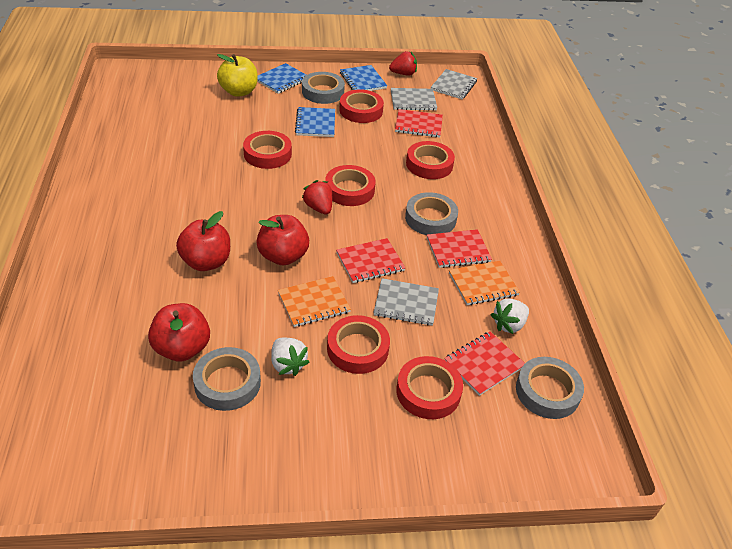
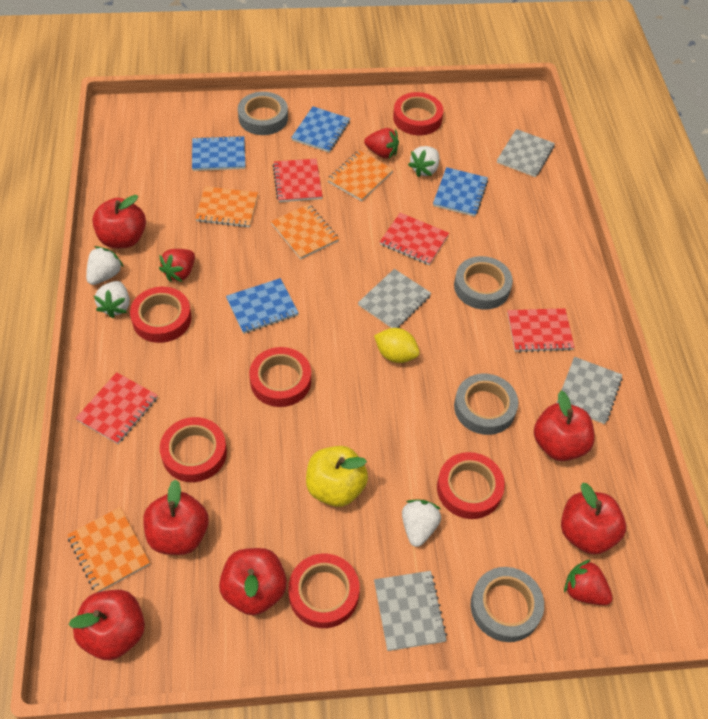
blue notebook: [257,63,306,94] [295,107,335,137] [340,65,387,91] = 3 -> [192,136,245,171] [226,278,299,334] [291,106,350,152] [433,167,488,217] = 4
grey notebook: [373,278,439,326] [391,88,437,111] [431,69,477,99] = 3 -> [358,269,431,328] [374,571,447,651] [497,129,555,177] [557,357,622,424] = 4
orange notebook: [278,276,351,327] [449,261,520,305] = 2 -> [67,507,150,593] [195,186,258,228] [271,204,339,259] [327,150,393,201] = 4
red apple: [148,303,210,361] [176,211,230,271] [256,215,309,265] = 3 -> [69,590,145,660] [92,195,146,248] [143,479,209,555] [219,548,287,615] [534,391,595,461] [561,483,626,555] = 6
red strawberry: [302,180,332,214] [389,51,417,76] = 2 -> [159,249,195,282] [364,128,399,159] [564,559,613,605] = 3
white strawberry: [271,338,309,376] [491,298,529,334] = 2 -> [86,246,124,285] [94,281,130,318] [402,500,441,547] [408,146,439,177] = 4
yellow lemon: none = 0 -> [374,328,420,363] = 1

